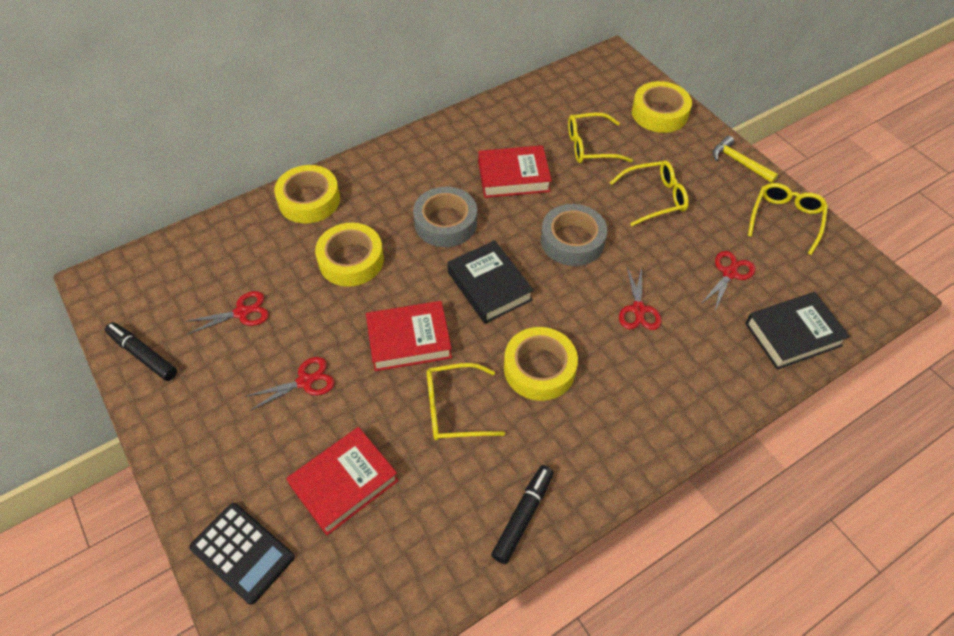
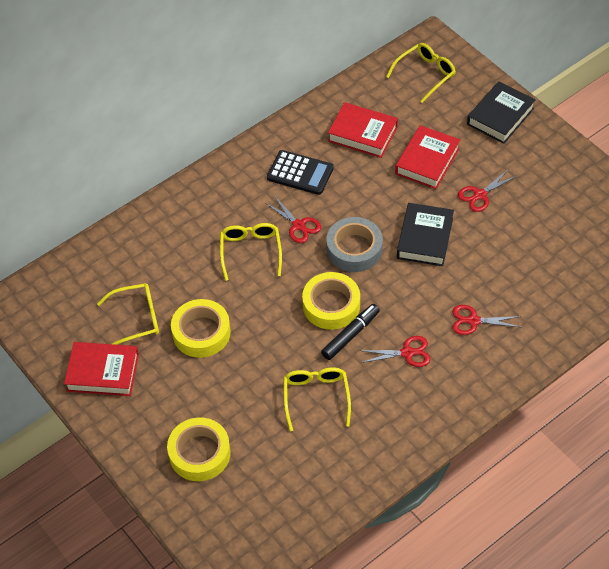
black marker: [105,322,177,381] [491,465,554,564] = 2 -> [321,304,380,360] = 1
grey tape: [413,187,477,247] [541,204,607,266] = 2 -> [326,217,383,272] = 1
yellow hammer: [713,136,778,183] = 1 -> none = 0
yellow tape: [274,165,340,224] [315,223,384,287] [504,327,578,401] [632,81,692,133] = 4 -> [167,417,231,481] [171,299,231,358] [302,272,360,330] = 3

